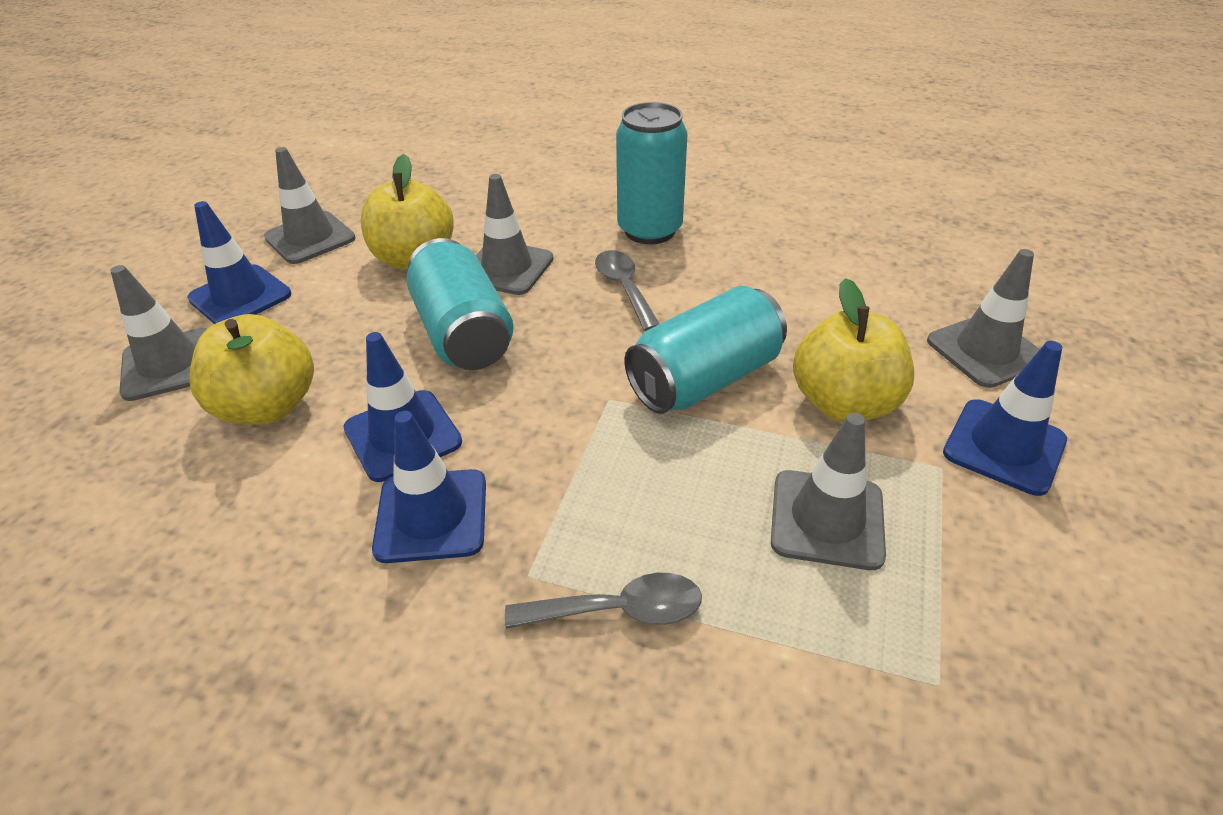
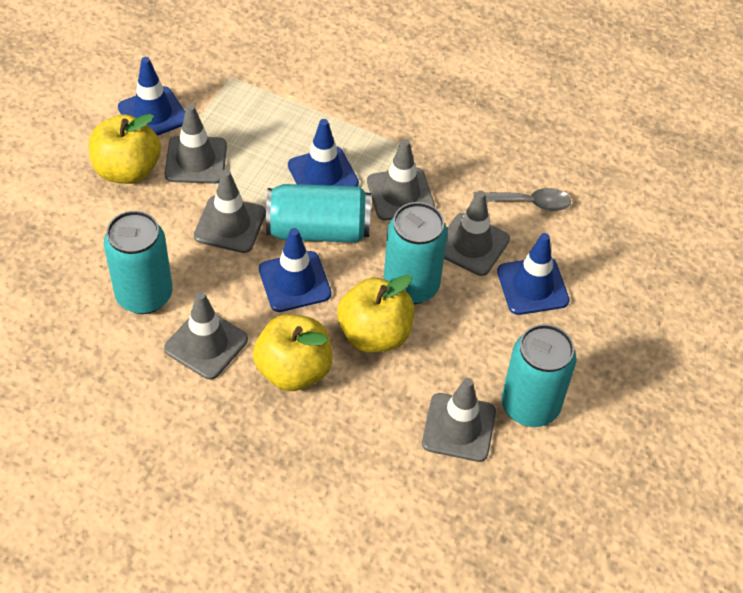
grey spoon: [505,573,702,629] [595,250,659,331] = 2 -> [473,188,571,211] = 1
grey traffic cone: [110,265,207,401] [264,147,356,264] [476,174,553,295] [771,413,886,570] [927,249,1040,388] = 5 -> [164,291,248,380] [165,104,227,184] [194,169,266,253] [367,139,435,220] [422,378,496,462] [444,190,510,276] = 6
turquoise can: [407,238,514,370] [616,102,687,244] [624,286,787,414] = 3 -> [104,211,173,314] [266,184,371,243] [384,202,448,304] [502,324,576,427] = 4

